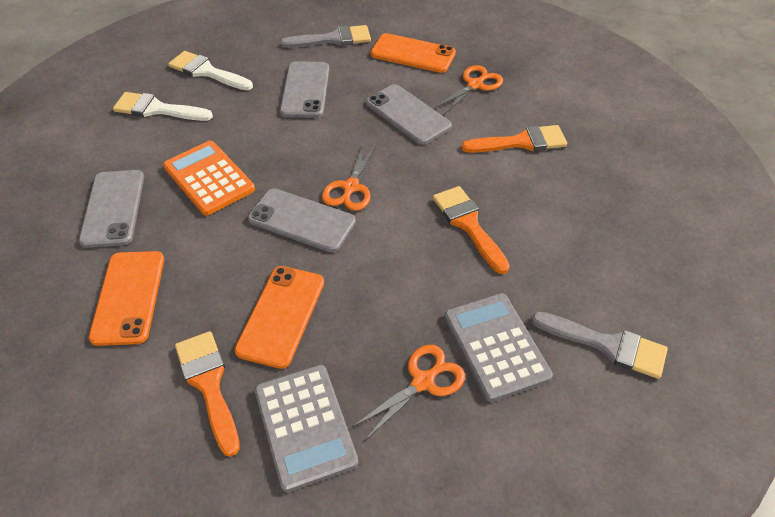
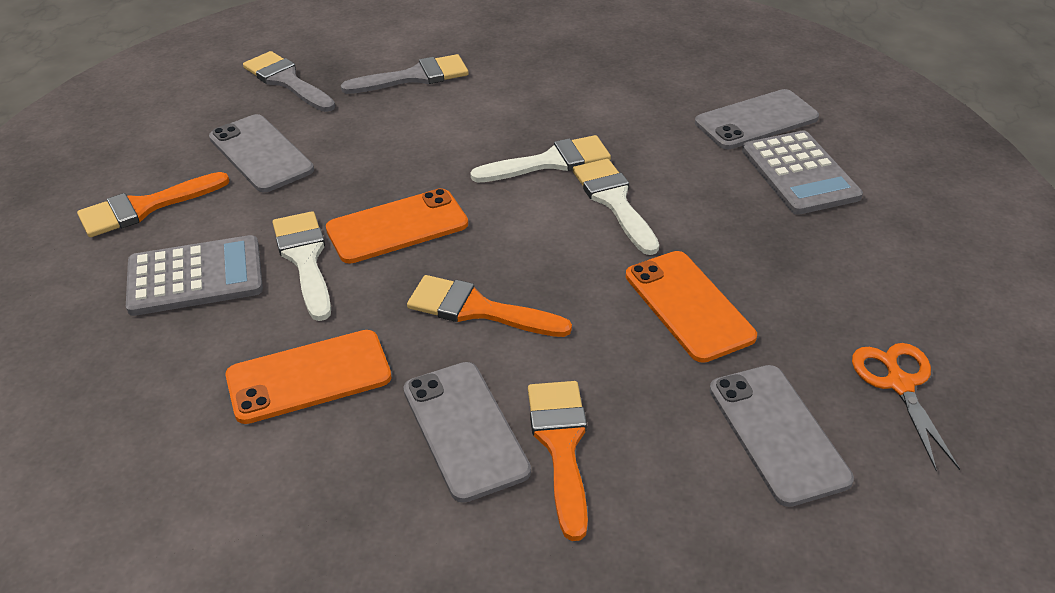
orange calculator: [163,141,255,216] = 1 -> none = 0
orange scissors: [322,142,377,211] [352,345,465,441] [433,65,503,115] = 3 -> [852,343,960,471] = 1
white brush: [113,92,213,121] [168,51,253,90] = 2 -> [272,211,331,321] [470,135,611,183] [573,159,659,255] = 3

